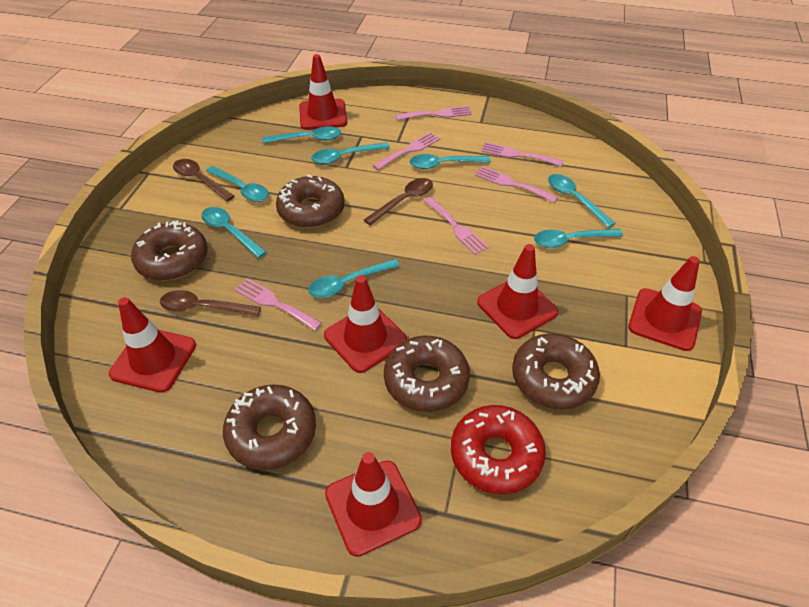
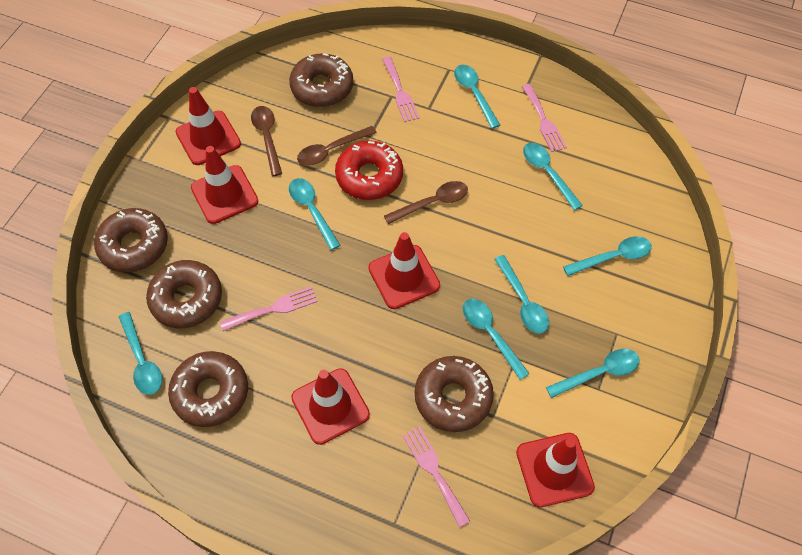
pink fork: [235,278,322,331] [373,132,440,170] [396,106,472,120] [424,197,489,255] [475,166,558,203] [481,142,564,167] = 6 -> [220,286,318,331] [382,56,420,122] [403,426,470,527] [522,84,567,152] = 4
red traffic cone: [109,297,196,393] [299,54,347,130] [324,275,407,373] [325,452,422,557] [477,244,558,339] [628,256,702,351] = 6 -> [176,87,241,165] [191,146,258,224] [291,368,370,445] [368,232,440,309] [516,433,595,507] = 5

